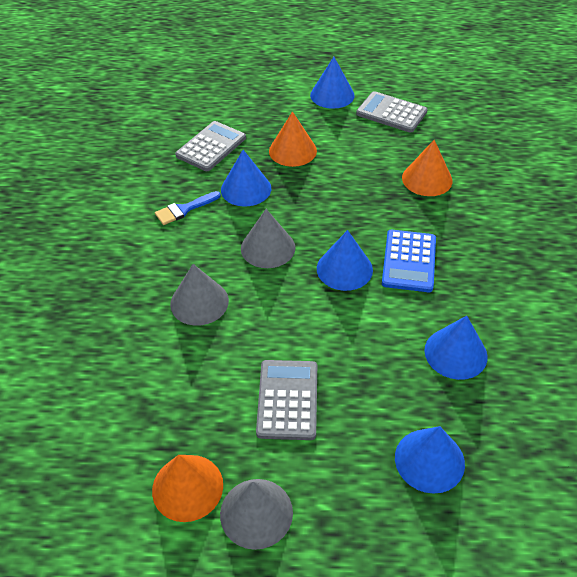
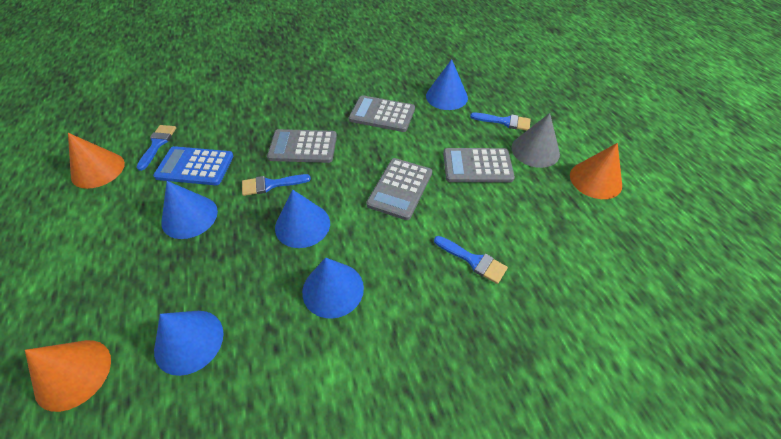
blue brush: [155,191,221,225] = 1 -> [137,125,176,171] [242,174,311,196] [434,236,508,284] [470,113,531,130] = 4
grey calculator: [175,121,246,171] [256,360,317,440] [356,91,427,133] = 3 -> [267,129,337,163] [349,95,415,132] [366,158,432,220] [443,148,515,182] = 4
grey cone: [170,264,229,326] [220,479,293,550] [241,209,295,268] = 3 -> [512,113,560,168] = 1

